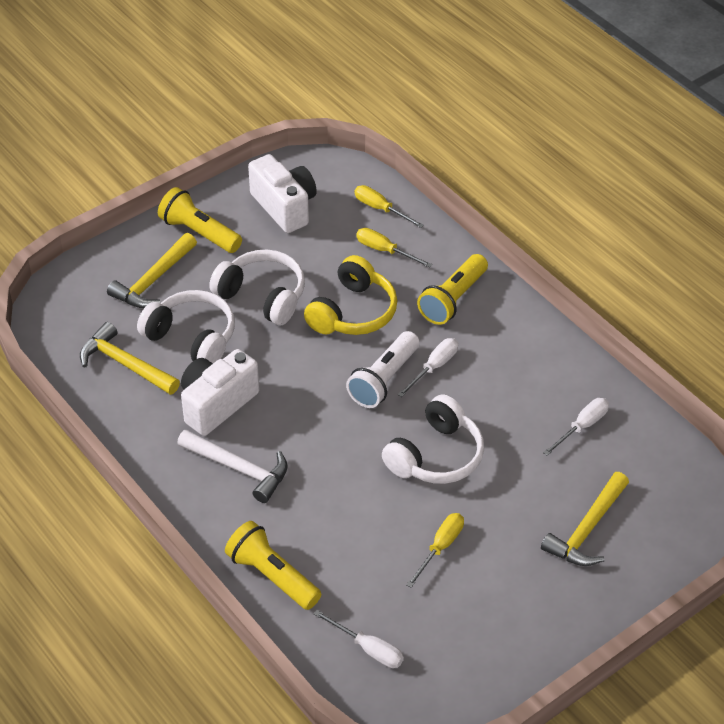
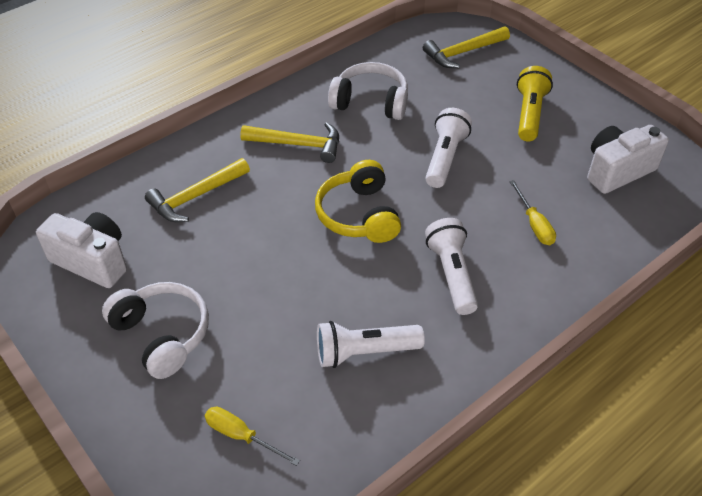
white flashlight: [346,331,420,408] = 1 -> [317,321,425,368] [425,108,472,188] [425,218,478,315] = 3
white hammer: [177,430,288,503] = 1 -> none = 0
white headphones: [137,290,235,363] [209,250,305,325] [382,394,484,484] = 3 -> [102,282,209,379] [328,62,408,120] = 2
white screwdriver: [314,610,404,668] [398,338,458,397] [543,398,609,456] = 3 -> none = 0
yellow flashlight: [158,187,242,253] [225,521,321,610] [417,254,488,325] = 3 -> [517,66,553,142] = 1
yellow screwdriver: [355,185,424,228] [356,228,432,268] [406,513,464,588] = 3 -> [205,407,300,466] [509,180,556,245] = 2

